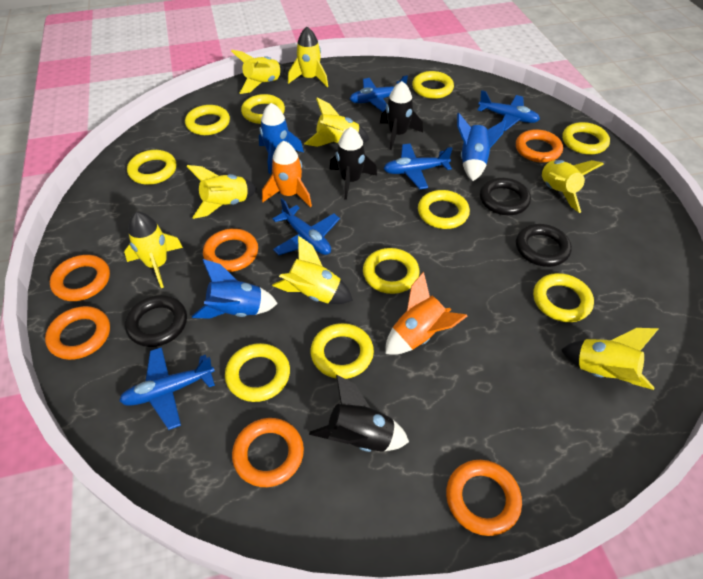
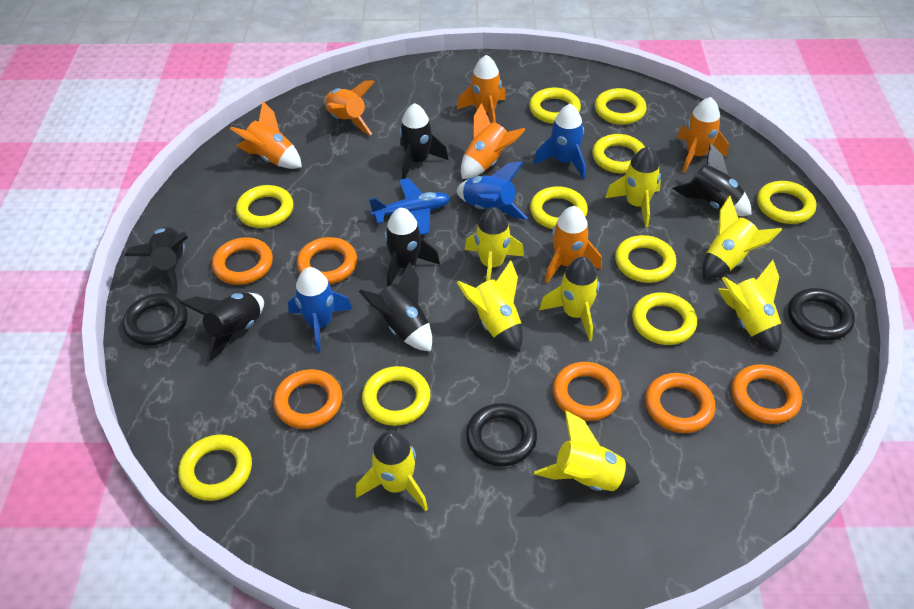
black rocket: [309,375,409,452] [329,127,377,200] [380,81,423,150] = 3 -> [125,227,188,293] [180,292,264,362] [359,261,432,352] [384,208,440,287] [399,103,449,179] [672,143,752,216] = 6
blue plane: [119,347,215,430] [272,198,340,255] [350,75,408,112] [383,144,453,189] [478,90,540,131] = 5 -> [369,178,450,235] = 1
orange rocket: [262,141,312,207] [385,272,467,355] = 2 -> [230,101,302,169] [324,80,375,135] [457,55,506,123] [461,103,526,179] [545,206,602,283] [677,97,729,173] = 6

